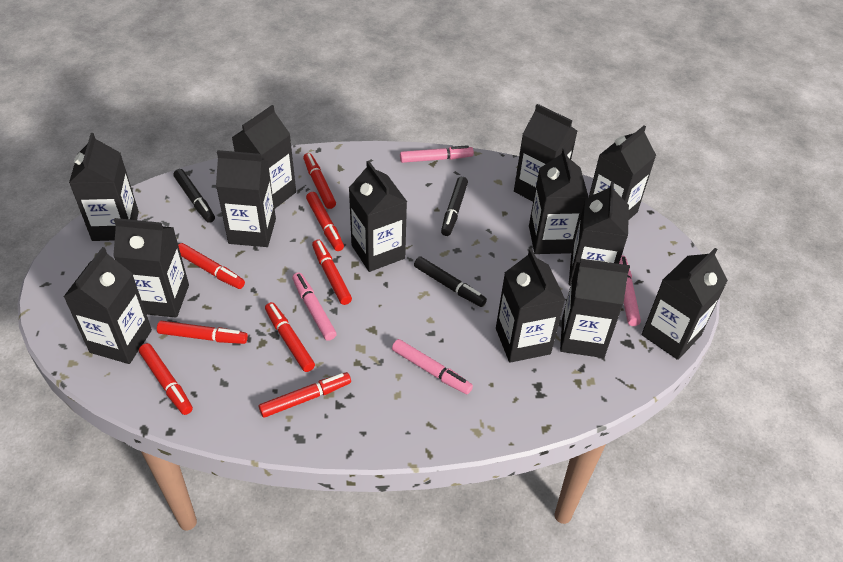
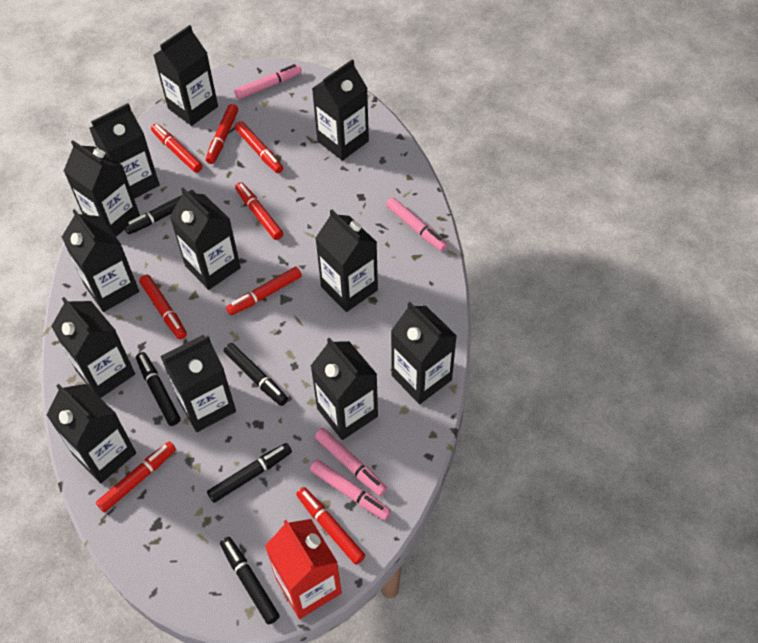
black carton: [63,247,152,364] [69,133,139,241] [113,218,189,318] [216,150,276,247] [232,105,296,209] [349,161,407,272] [496,249,565,363] [514,104,577,202] [529,148,588,254] [560,259,630,358] [569,182,629,286] [589,125,656,220] [642,248,728,360] = 13 -> [47,384,136,483] [51,297,135,398] [62,209,139,312] [64,140,140,237] [89,103,160,199] [154,25,218,126] [160,335,236,432] [170,188,241,290] [311,337,378,440] [312,59,369,161] [315,209,378,312] [391,302,457,404] = 12
black marker: [173,169,215,223] [414,256,487,307] [441,177,468,236] = 3 -> [124,190,195,235] [136,352,180,426] [207,443,292,503] [220,537,280,624] [224,343,288,406] = 5
red carton: none = 0 -> [265,519,342,619] = 1

